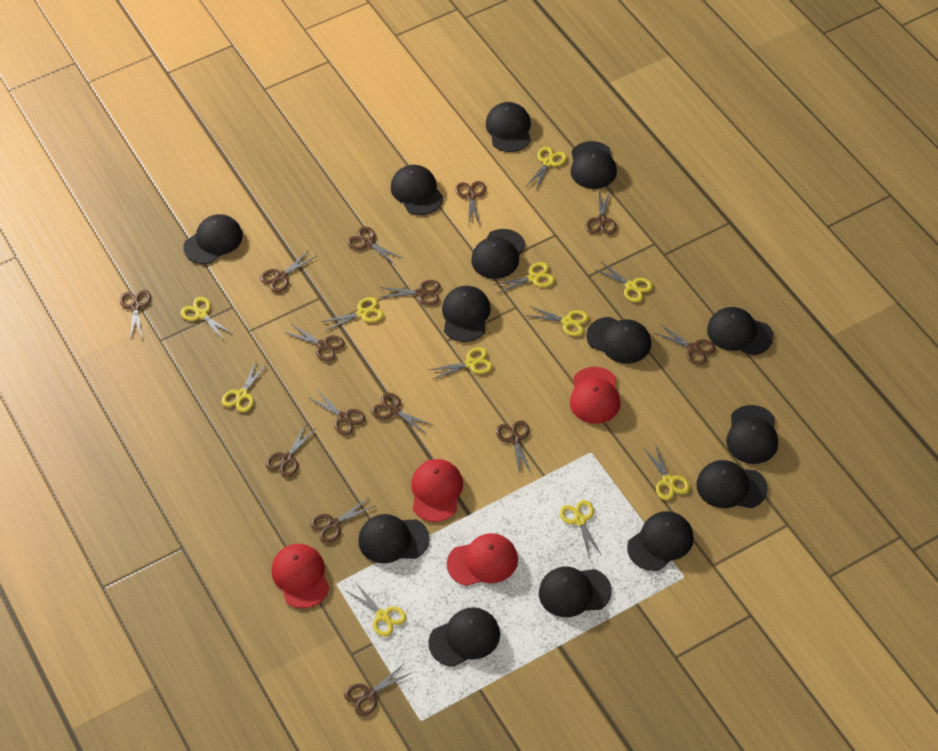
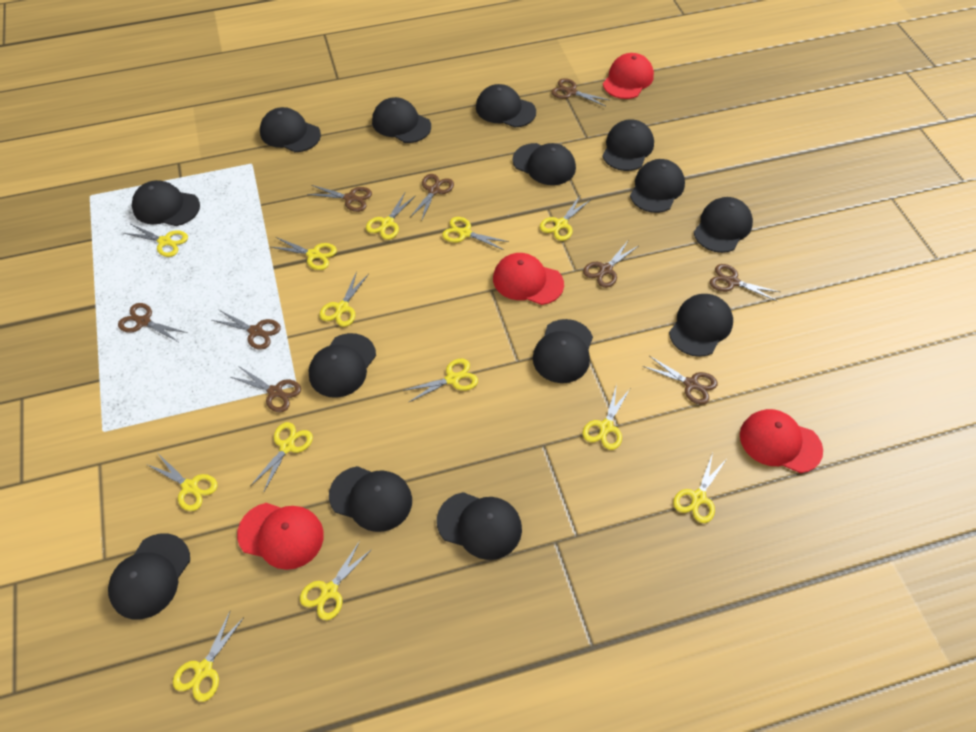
brown scissors: [120,290,151,339] [260,250,316,293] [266,424,316,477] [284,324,345,362] [308,391,366,436] [310,497,375,543] [344,663,413,716] [347,226,402,265] [371,393,432,433] [380,280,440,306] [455,181,486,225] [496,420,532,474] [586,191,617,235] [654,324,716,365] = 14 -> [118,303,188,342] [211,309,281,350] [231,367,301,412] [307,185,372,212] [410,174,454,222] [551,78,609,106] [583,241,638,288] [643,356,718,405] [710,264,780,301] = 9
yellow scissors: [181,297,233,340] [221,360,267,412] [321,297,384,331] [347,583,406,637] [429,347,493,380] [492,262,555,294] [525,306,589,336] [526,147,567,190] [560,500,602,559] [594,262,653,302] [644,444,690,500] = 11 -> [123,224,188,257] [146,454,217,511] [173,610,244,702] [250,422,313,493] [271,237,337,270] [300,541,372,620] [319,271,369,327] [366,193,416,240] [403,359,478,403] [442,217,509,250] [540,196,590,241] [583,384,630,450] [673,453,726,523] = 13

